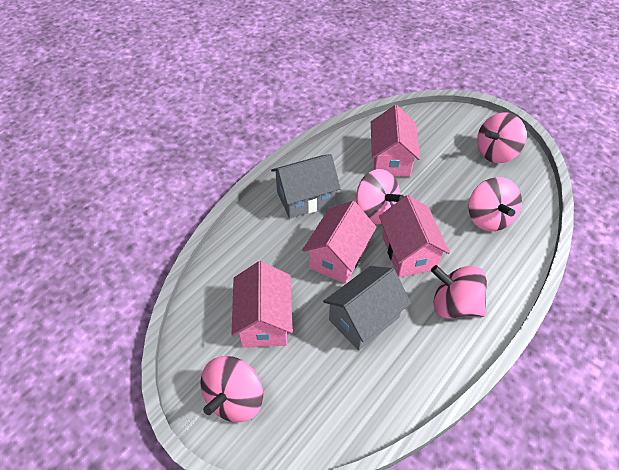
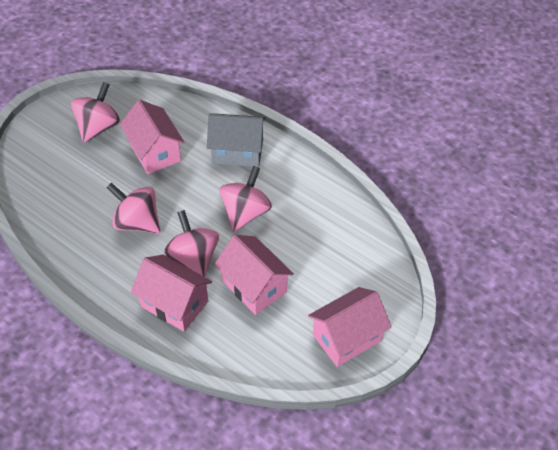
grey house: [271,154,341,218] [323,266,411,351] = 2 -> [207,113,266,167] = 1
pink spinning top: [200,356,263,422] [355,169,405,224] [431,265,487,319] [468,177,522,231] [477,112,527,163] = 5 -> [71,82,120,143] [106,182,160,233] [164,210,219,277] [220,166,272,232] = 4

